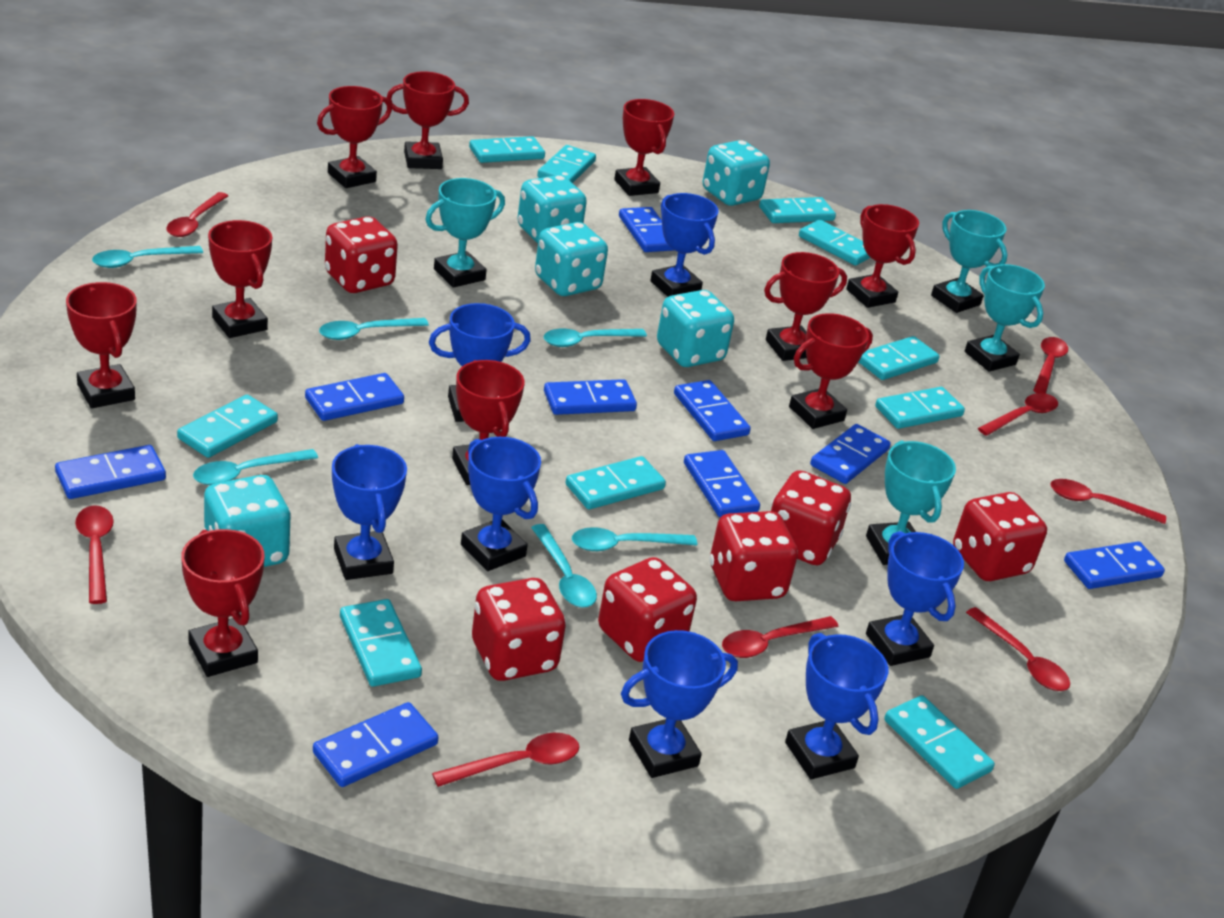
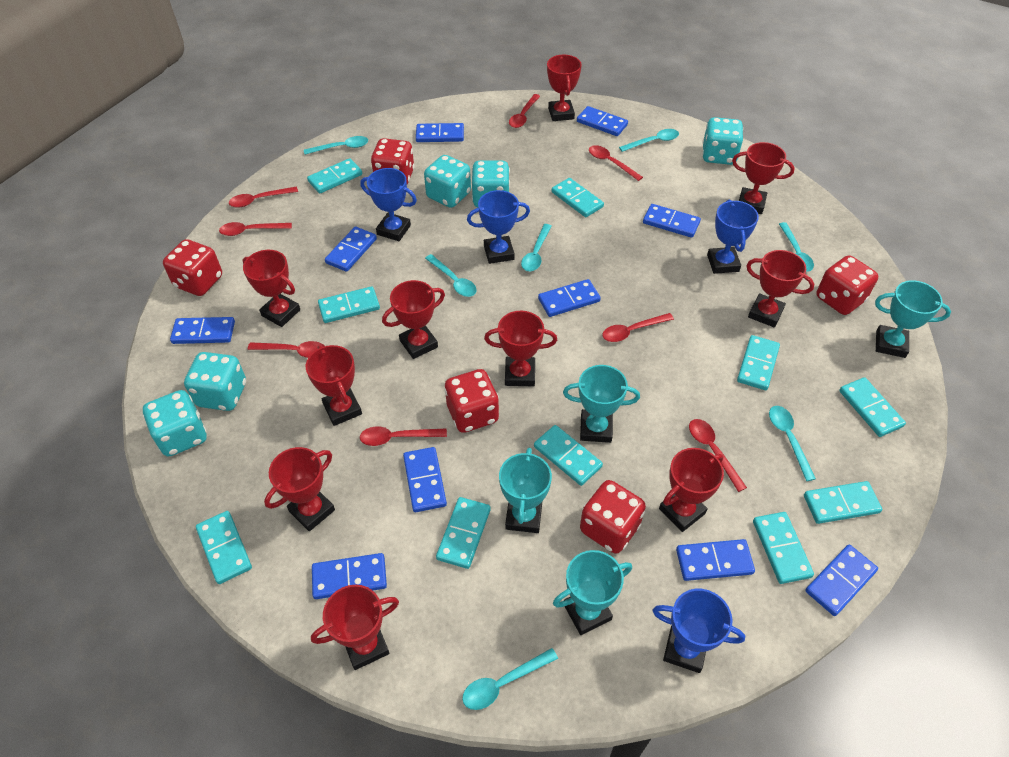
blue domino: [55,445,166,499] [305,373,404,421] [313,702,439,787] [544,379,637,415] [619,207,674,252] [674,380,751,441] [684,450,760,517] [810,424,891,484] [1064,541,1165,589] = 9 -> [170,317,235,344] [312,553,387,599] [325,227,377,272] [403,447,447,512] [416,123,464,142] [538,279,601,317] [577,106,628,136] [643,204,701,238] [676,539,755,581] [805,545,878,616] = 10
blue trophy: [332,444,407,580] [429,303,531,422] [461,437,541,571] [621,630,738,778] [650,193,719,297] [785,633,888,779] [866,531,964,666] = 7 -> [360,168,417,241] [467,190,530,264] [652,589,745,673] [707,200,759,274] = 4
red dice: [325,216,398,293] [472,578,566,681] [598,557,697,662] [709,511,798,601] [771,470,851,565] [953,492,1047,581] = 6 -> [163,239,222,296] [371,138,415,184] [444,369,499,433] [580,480,646,554] [817,255,878,315] = 5
turquoise spoon: [92,246,203,268] [193,449,318,485] [319,318,429,340] [531,524,597,607] [543,328,647,347] [572,527,697,551] = 6 -> [304,136,368,155] [425,254,477,297] [462,648,558,710] [521,224,552,271] [619,129,679,152] [769,406,816,481] [779,222,814,272] = 7

